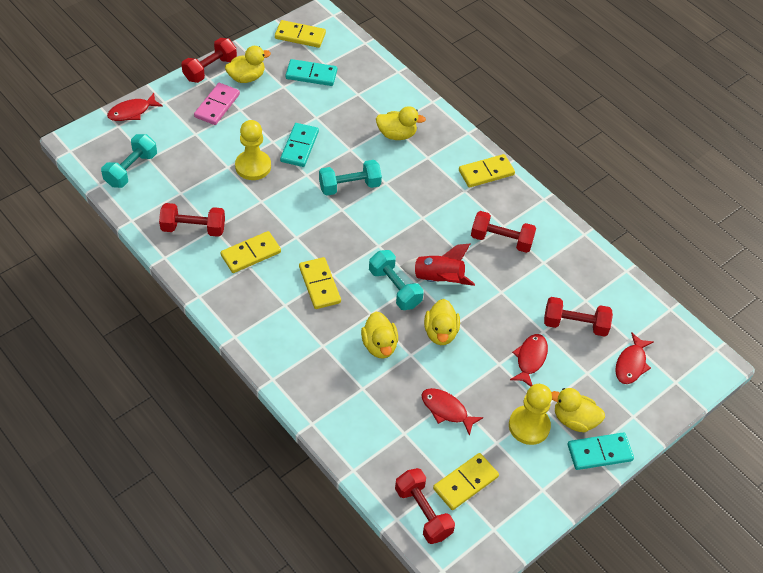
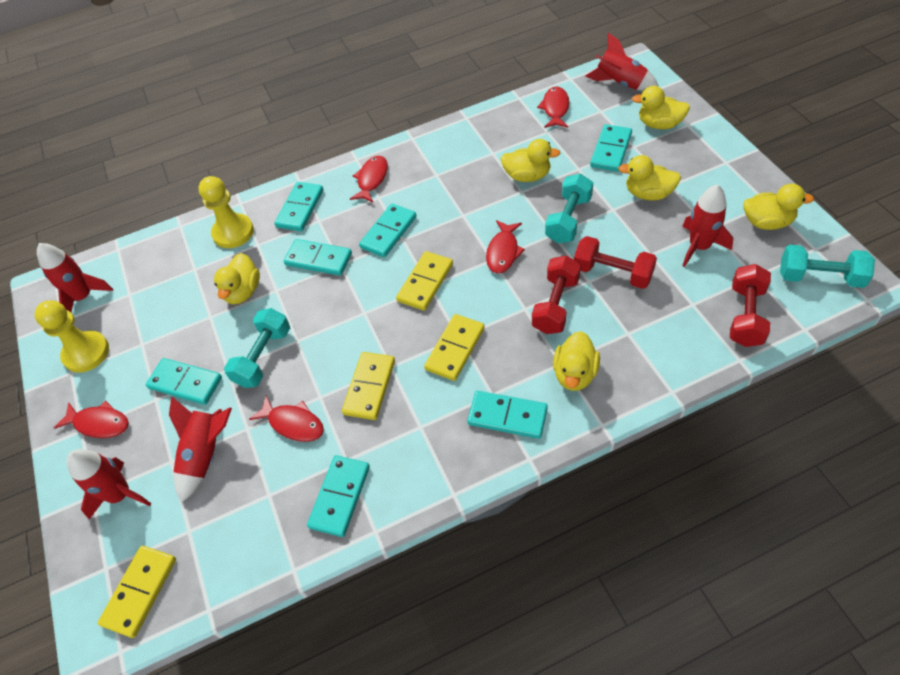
pink domino: [194,83,240,125] = 1 -> none = 0
red dumbbell: [159,203,225,237] [181,38,237,83] [395,468,455,544] [471,211,536,253] [544,297,613,337] = 5 -> [532,256,581,334] [574,236,657,289] [730,264,771,347] = 3
red fish: [107,93,163,121] [422,388,483,436] [510,334,548,387] [615,332,654,384] = 4 -> [54,401,129,438] [249,396,324,442] [350,156,388,203] [486,220,525,273] [537,86,569,128] = 5
red rocket: [401,244,475,286] = 1 -> [37,243,113,312] [67,449,151,519] [169,396,232,503] [585,33,659,91] [682,184,733,267] = 5
turquoise domino: [280,123,319,167] [286,59,337,86] [568,432,634,470] = 3 -> [146,358,222,405] [275,182,323,231] [284,239,352,276] [307,455,370,537] [359,204,416,257] [467,391,548,439] [590,124,632,172] = 7
yellow domino: [220,231,281,273] [275,20,326,48] [299,257,341,309] [433,453,499,510] [459,154,515,188] = 5 -> [98,546,176,638] [342,352,395,420] [396,251,453,311] [424,314,485,381] = 4
yellow duck: [225,46,271,83] [361,312,398,358] [376,106,426,140] [424,299,460,345] [551,388,605,432] = 5 -> [214,253,260,304] [501,139,560,182] [553,331,600,391] [618,155,681,200] [632,86,690,129] [743,184,814,230] = 6

